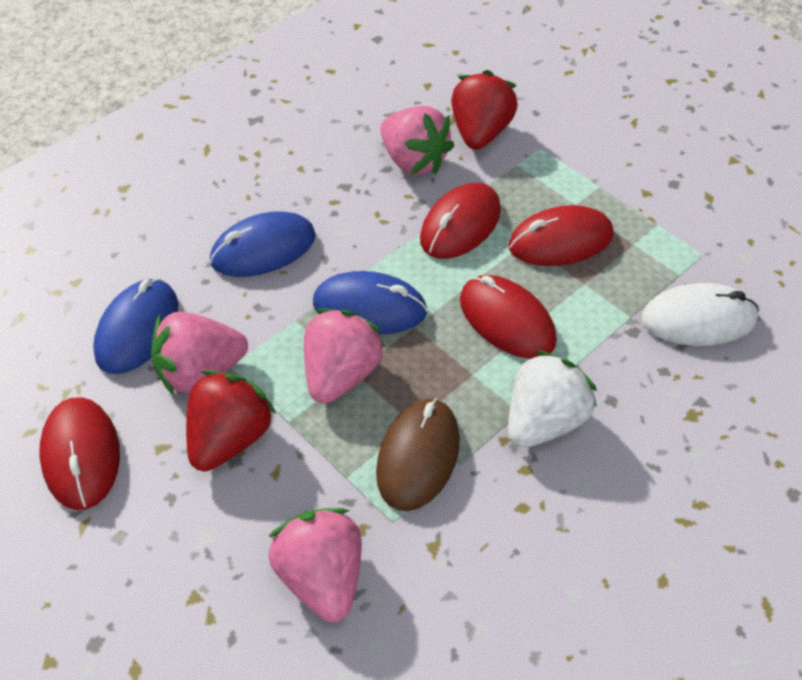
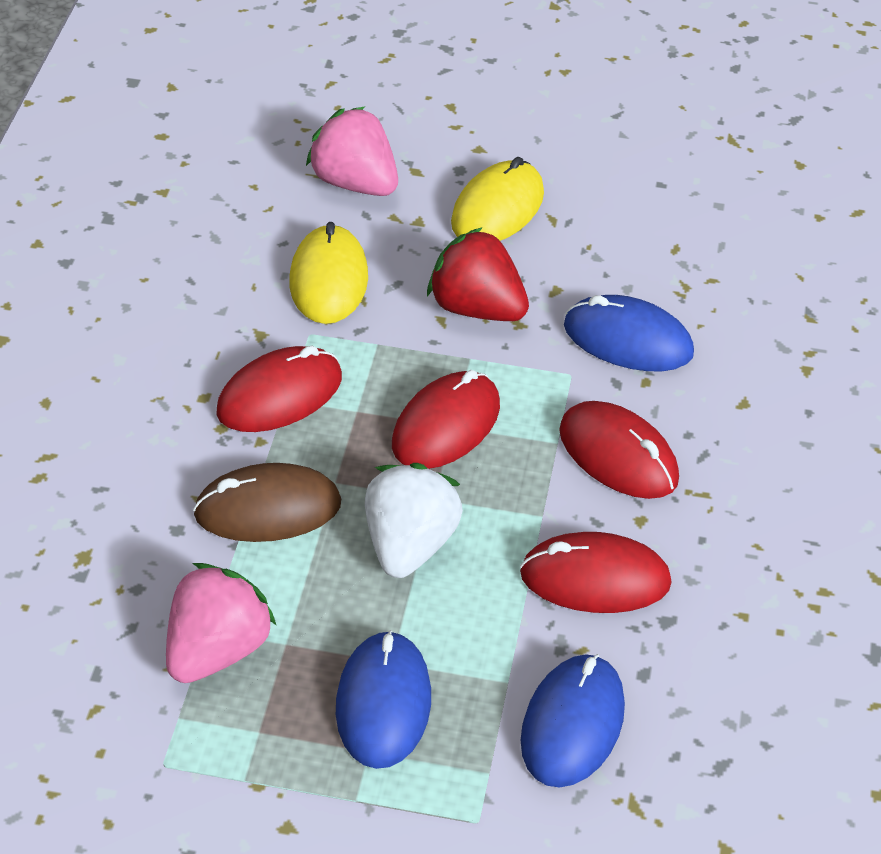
pink strawberry: [151,312,248,396] [269,508,362,622] [304,309,385,404] [380,106,454,175] = 4 -> [166,563,277,683] [306,106,398,196] = 2
red strawberry: [186,370,276,472] [451,70,518,150] = 2 -> [427,227,529,321] = 1
white mouse: [642,283,759,346] = 1 -> none = 0
yellow mouse: none = 0 -> [289,222,368,324] [451,157,544,241] = 2

